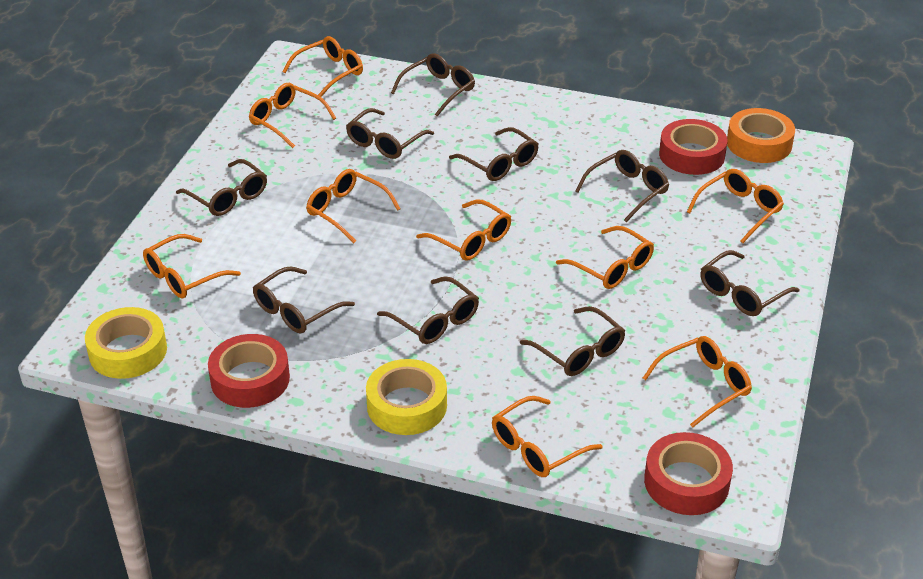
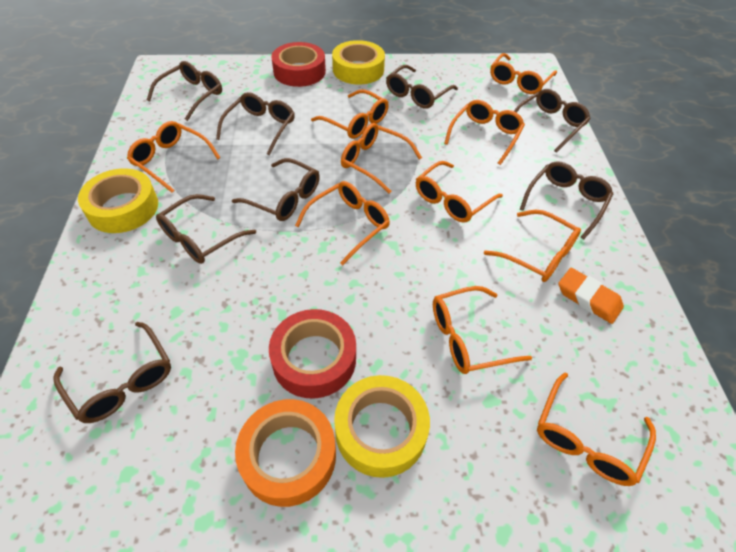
brown glasses: [176,159,267,216] [253,266,355,334] [346,108,434,159] [377,276,479,344] [391,53,475,117] [449,127,538,181] [520,306,625,376] [575,150,669,222] [700,250,799,316] = 9 -> [54,322,171,423] [147,61,222,121] [156,194,256,264] [216,92,295,155] [232,158,320,221] [386,65,458,109] [514,89,590,153] [520,161,613,239] = 8
orange eraser: none = 0 -> [558,268,624,324] = 1
orange glasses: [143,234,241,298] [249,83,336,148] [282,36,363,97] [306,169,401,243] [416,199,511,261] [492,396,603,477] [556,226,654,289] [643,336,752,427] [687,169,784,243] = 9 -> [127,121,220,193] [295,181,390,265] [311,89,389,139] [341,123,422,194] [416,161,503,223] [433,286,532,374] [444,100,525,165] [484,210,581,282] [490,53,557,94] [537,372,656,486] = 10
red tape: [208,334,290,408] [644,432,733,515] [659,119,727,175] = 3 -> [269,309,356,399] [271,42,326,87] = 2
yellow tape: [85,307,167,379] [366,359,447,435] = 2 -> [78,168,158,233] [332,40,385,84] [334,375,430,478] = 3

